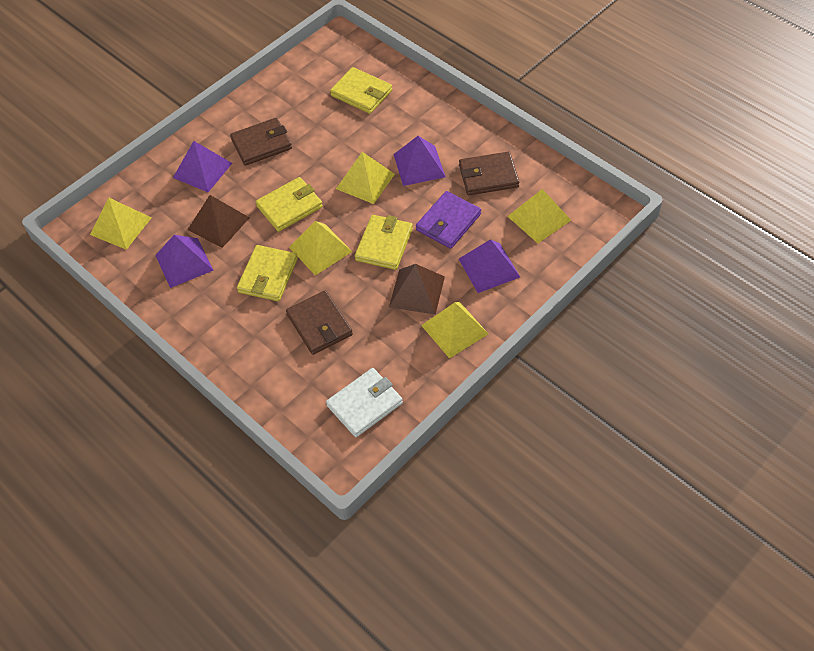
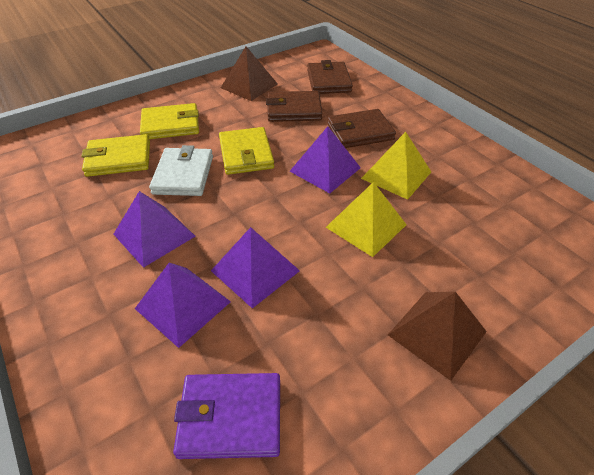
yellow pyramid: [90,198,152,250] [289,221,352,275] [336,152,395,204] [421,302,488,359] [507,189,571,243] = 5 -> [326,182,407,257] [361,132,431,200] = 2
yellow wallet: [237,245,298,301] [256,177,323,232] [330,67,392,114] [355,215,413,270] = 4 -> [81,134,150,177] [140,103,199,139] [219,127,274,175] = 3

